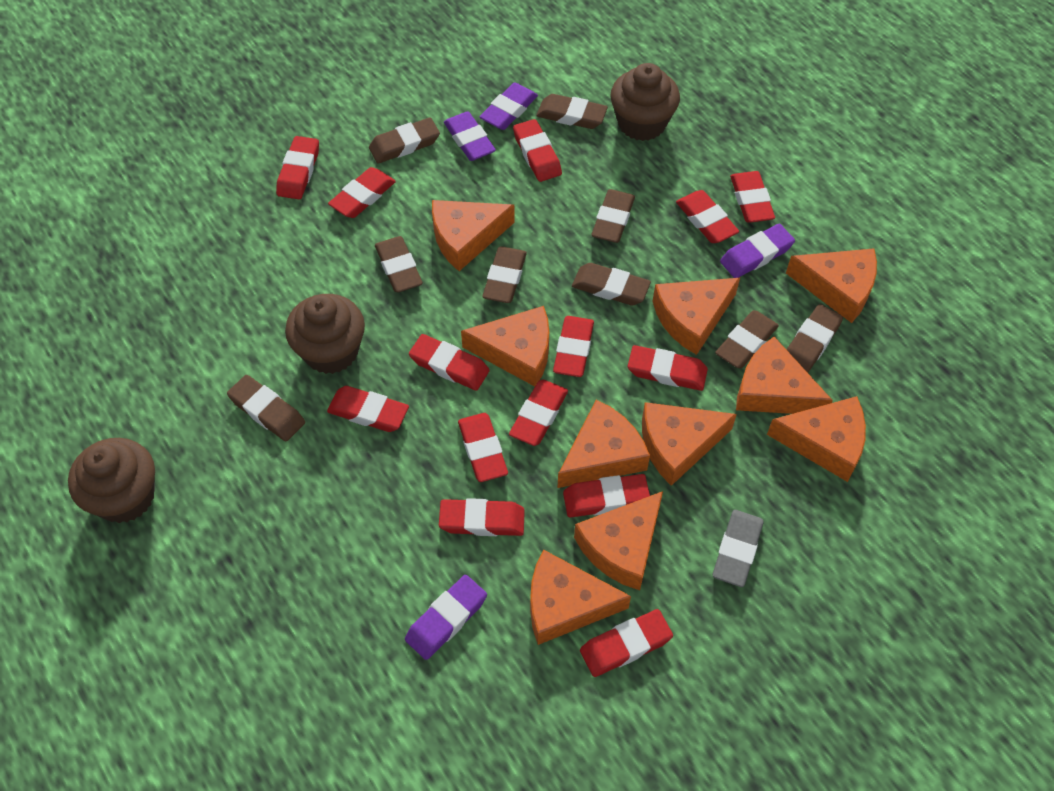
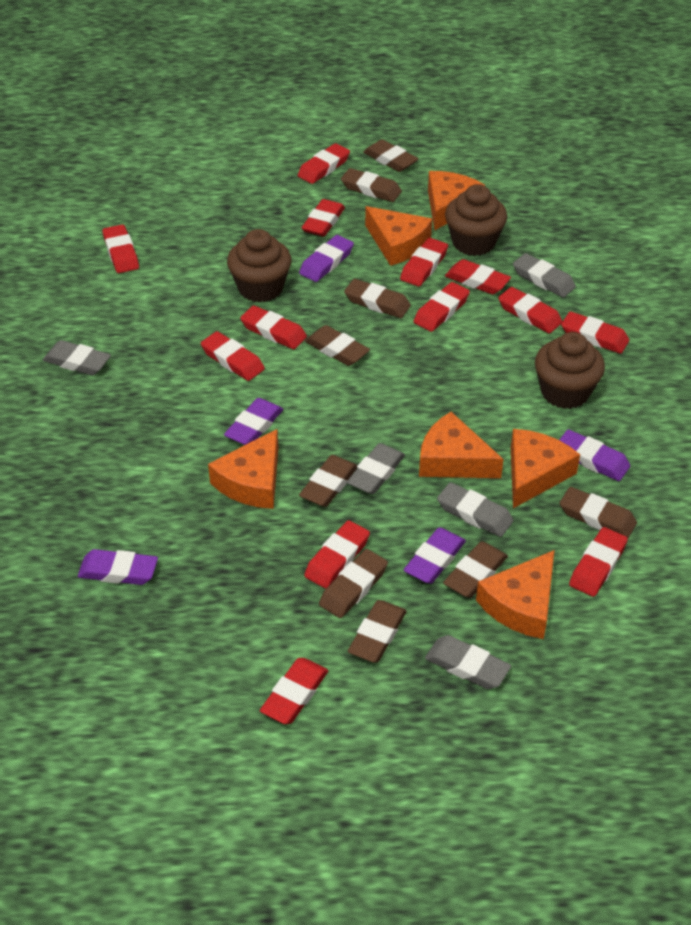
grey eraser: [713,510,763,587] = 1 -> [43,340,111,375] [347,443,405,494] [425,635,511,689] [437,482,514,537] [513,253,576,298] = 5
orange cheese: [432,200,515,271] [461,306,549,386] [530,549,631,645] [557,400,650,488] [574,491,663,590] [642,402,737,486] [653,278,740,355] [736,337,833,414] [767,396,866,482] [786,248,877,323] = 10 -> [208,429,278,509] [365,206,432,266] [419,412,504,478] [428,171,485,230] [476,550,555,639] [511,429,580,508] = 6
purple eraser: [405,575,487,660] [444,111,496,161] [480,83,538,130] [720,224,795,278] = 4 -> [78,549,158,585] [224,398,283,445] [299,235,354,282] [404,527,466,584] [559,429,630,481] = 5
red eraser: [276,136,319,199] [327,386,409,432] [328,167,396,218] [409,334,490,391] [439,498,525,536] [458,413,508,482] [509,380,568,446] [513,119,562,182] [553,316,594,377] [563,474,650,518] [580,609,673,677] [628,345,708,391] [676,190,739,243] [730,171,775,223] = 14 -> [102,225,139,273] [201,331,265,381] [240,305,307,349] [260,658,328,724] [298,143,350,184] [301,199,345,237] [304,520,370,588] [400,238,448,287] [414,282,470,332] [445,259,511,294] [498,287,563,334] [561,311,629,354] [569,527,628,597] = 13

